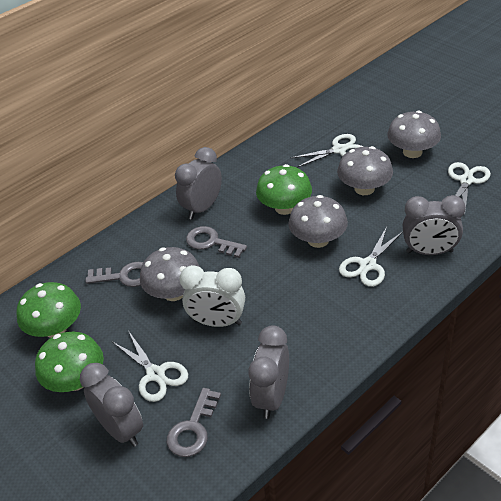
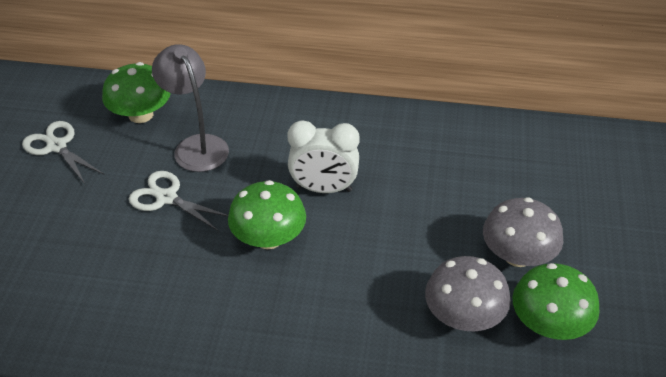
grey clock: [80,363,143,447] [175,147,222,219] [248,325,289,419] [403,195,465,255] = 4 -> none = 0
grey key: [85,262,143,287] [167,388,221,457] [186,226,247,258] = 3 -> none = 0
grey lamp: none = 0 -> [152,44,229,172] = 1
grey mushroom: [140,247,200,301] [288,195,348,248] [337,146,393,195] [387,111,441,158] = 4 -> [425,256,511,331] [483,197,563,267] = 2
white scissors: [113,332,188,402] [291,134,363,168] [339,227,403,287] [448,162,491,215] = 4 -> [22,121,104,184] [129,171,228,231] = 2

